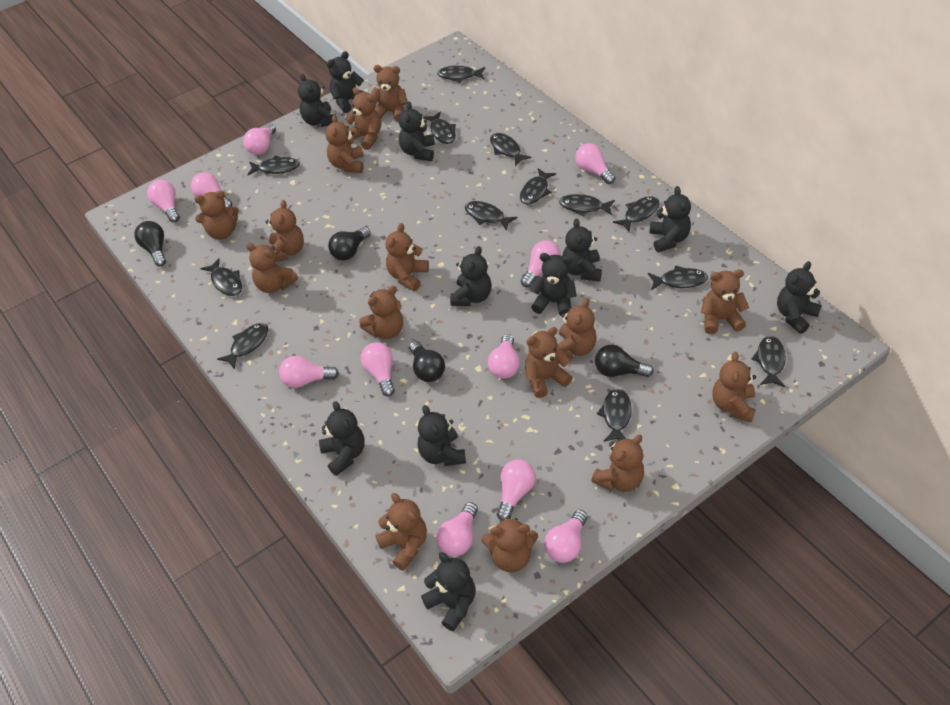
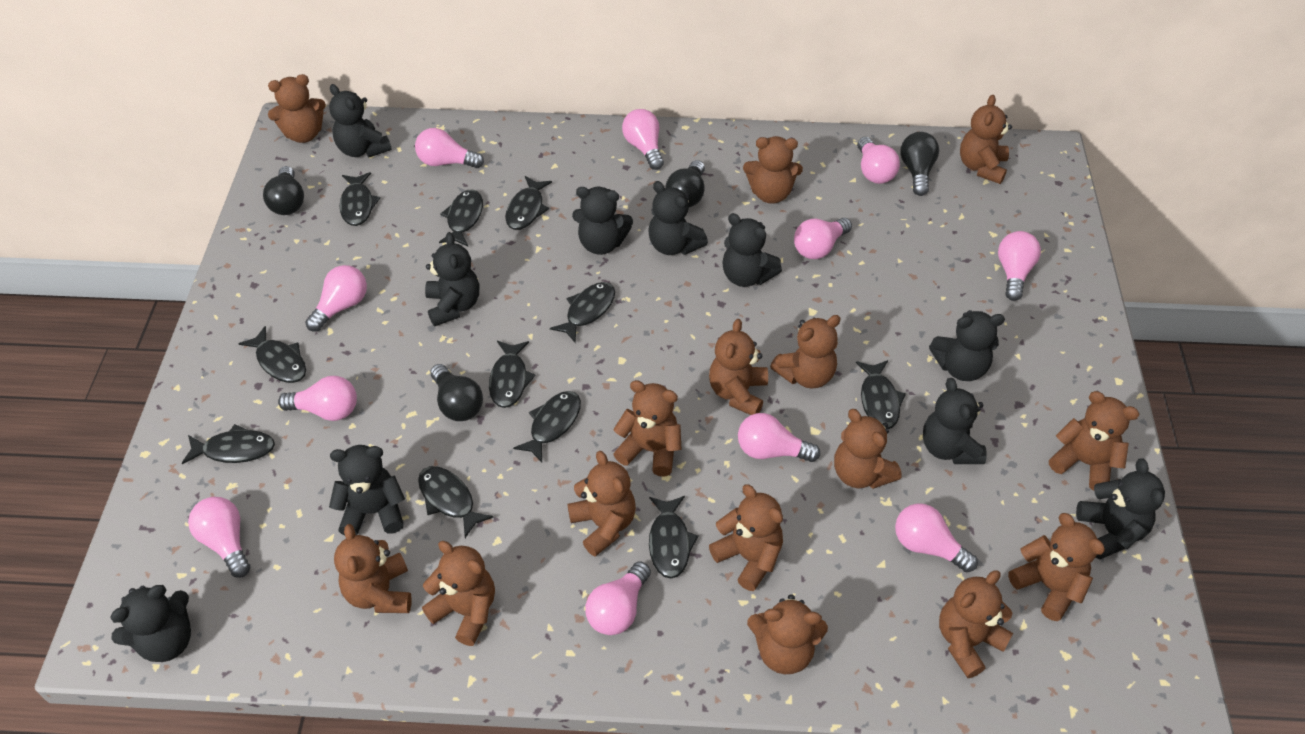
black fish: [200,258,242,296] [217,323,268,369] [248,156,300,175] [423,112,456,144] [437,66,485,83] [465,201,518,231] [490,133,532,166] [520,168,556,205] [559,194,615,217] [597,389,632,442] [613,196,659,232] [648,266,708,290] [752,336,786,387] = 13 -> [182,424,275,464] [239,326,306,383] [339,172,380,226] [418,466,494,538] [439,189,483,246] [489,341,535,408] [505,176,552,230] [513,391,581,462] [550,282,615,343] [649,496,699,578] [856,360,906,429] = 11
black teddy bear: [298,74,336,127] [319,401,365,476] [327,51,364,113] [399,102,435,161] [417,405,466,466] [421,552,475,631] [450,246,492,306] [530,253,577,316] [562,218,602,281] [649,186,691,252] [777,261,822,334] = 11 -> [110,585,191,662] [329,84,392,157] [329,445,405,535] [425,232,479,327] [572,187,633,255] [649,181,708,255] [722,213,782,287] [923,378,987,464] [929,310,1005,381] [1076,459,1165,560] = 10

